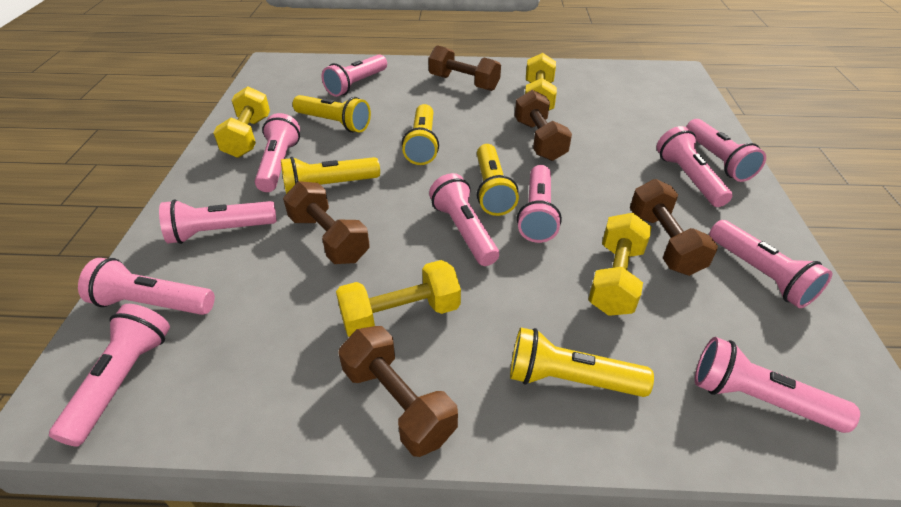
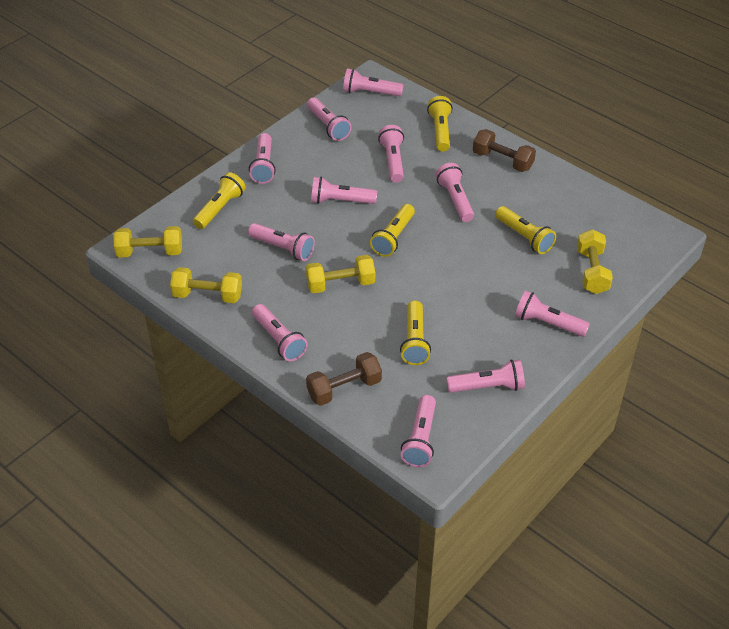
brown dumbbell: [283,181,370,264] [338,326,458,457] [428,45,501,91] [515,90,572,161] [630,179,718,276] = 5 -> [306,352,382,406] [473,129,536,172] = 2

